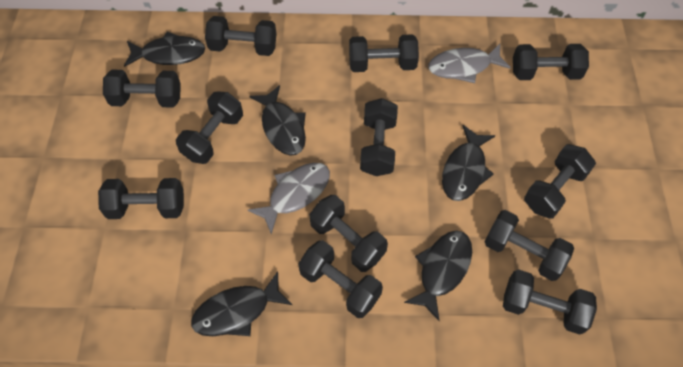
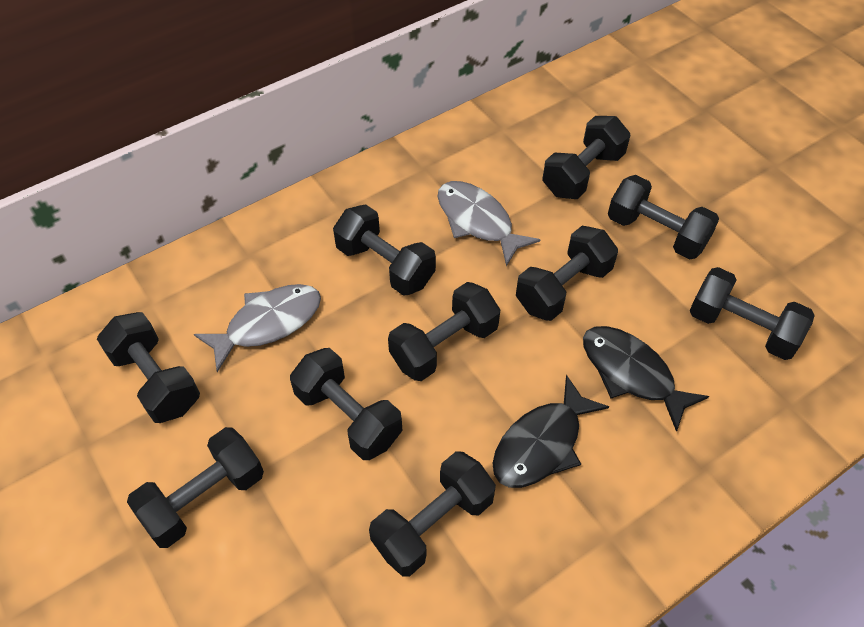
black dumbbell: [98,178,184,219] [103,70,180,108] [176,91,243,164] [205,16,277,56] [298,240,383,318] [309,195,388,272] [349,34,419,72] [360,98,398,176] [484,210,574,281] [503,269,597,335] [513,44,589,80] [524,144,596,219] = 12 -> [97,312,200,423] [127,427,264,548] [290,348,402,460] [333,204,436,296] [369,451,496,576] [388,282,500,381] [516,226,618,321] [543,116,631,199] [608,175,719,259] [690,267,815,360] = 10
black fish: [124,32,205,67] [191,271,292,336] [249,85,306,156] [404,230,472,321] [442,125,495,201] = 5 -> [492,375,609,488] [583,326,709,432] = 2

